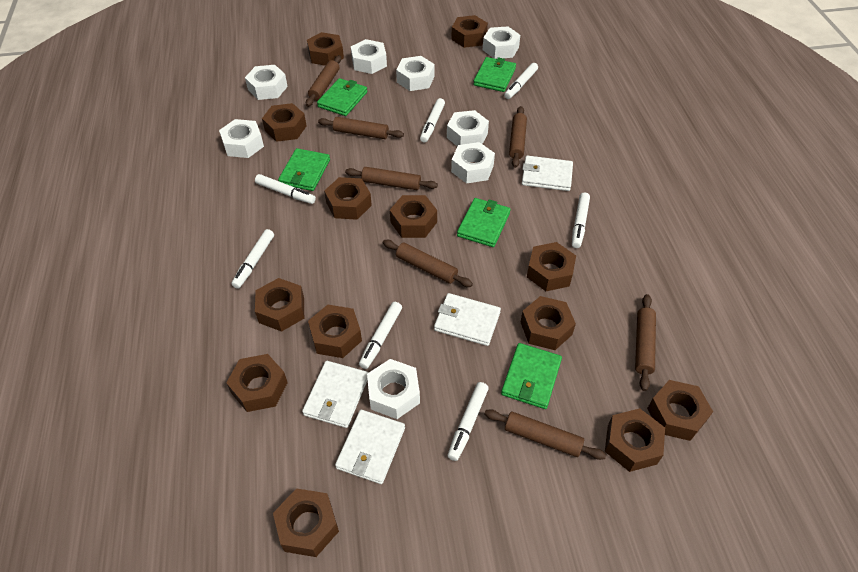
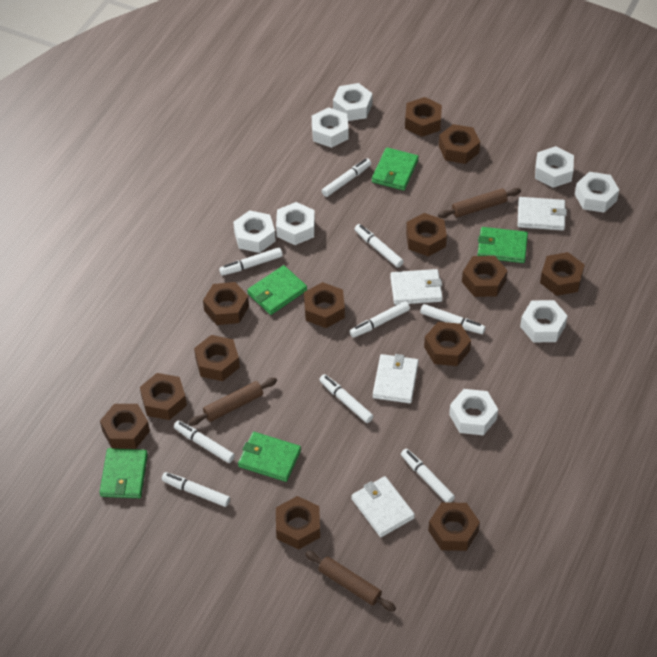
brown rolling pin: [306,55,341,107] [318,117,404,139] [345,167,438,190] [383,240,473,287] [484,409,606,460] [509,106,527,168] [635,294,656,391] = 7 -> [189,378,277,425] [305,551,396,612] [438,188,521,218] = 3
white marker: [231,229,274,289] [255,174,316,204] [359,302,402,369] [420,98,445,143] [448,382,489,461] [504,63,538,99] [572,192,590,248] = 7 -> [162,472,230,507] [174,421,235,463] [219,247,283,276] [319,374,374,423] [321,158,371,197] [350,301,410,338] [355,224,404,268] [401,449,455,503] [420,304,486,334] = 9

